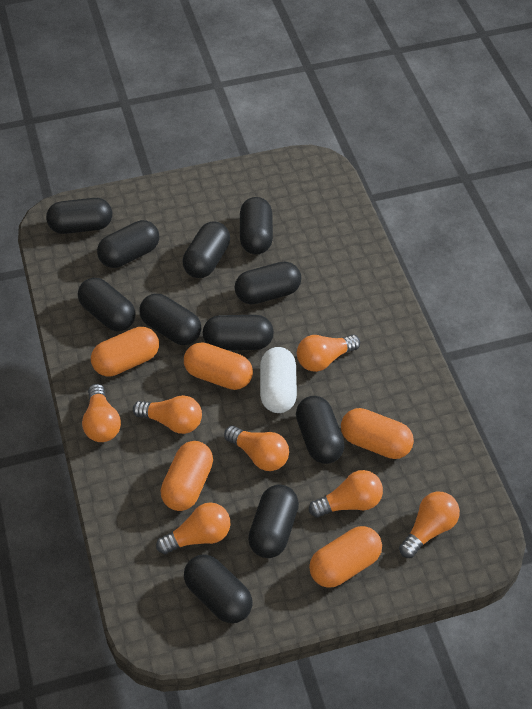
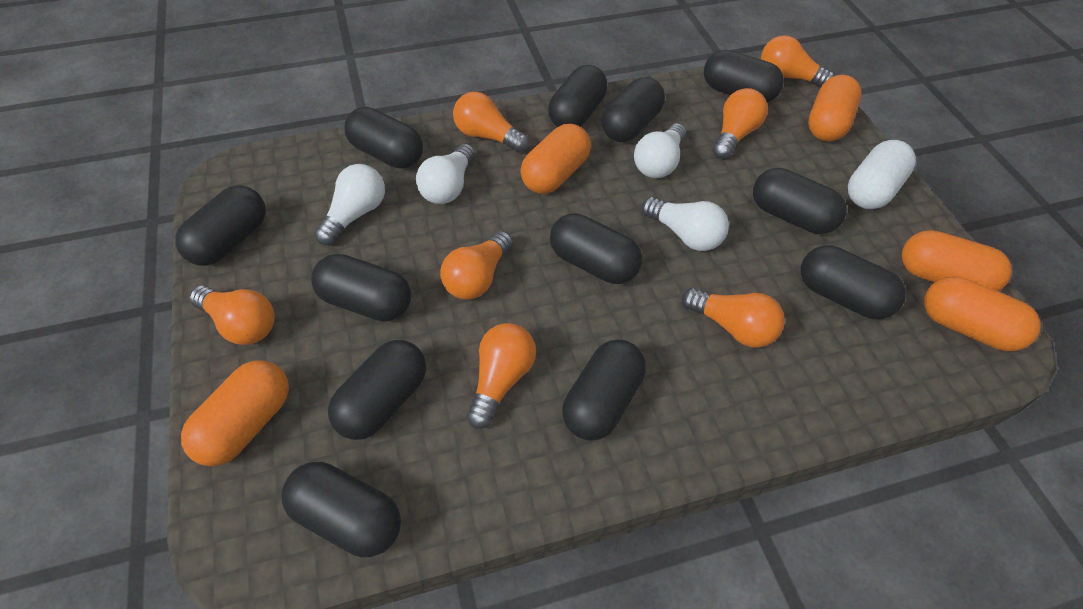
black capsule: [46,198,112,234] [78,277,135,331] [97,220,159,268] [139,294,201,345] [183,222,230,278] [184,554,252,623] [203,315,274,350] [235,262,301,304] [240,197,273,255] [248,485,299,558] [296,396,345,464] = 11 -> [175,185,266,266] [281,462,401,557] [311,254,411,322] [328,340,426,440] [344,107,423,169] [548,65,607,127] [550,213,642,284] [562,340,646,441] [602,77,665,142] [704,50,784,103] [753,168,847,234] [801,246,906,319] = 12
white light bulb: none = 0 -> [314,164,385,245] [416,144,475,204] [634,123,686,178] [642,197,729,251] = 4

